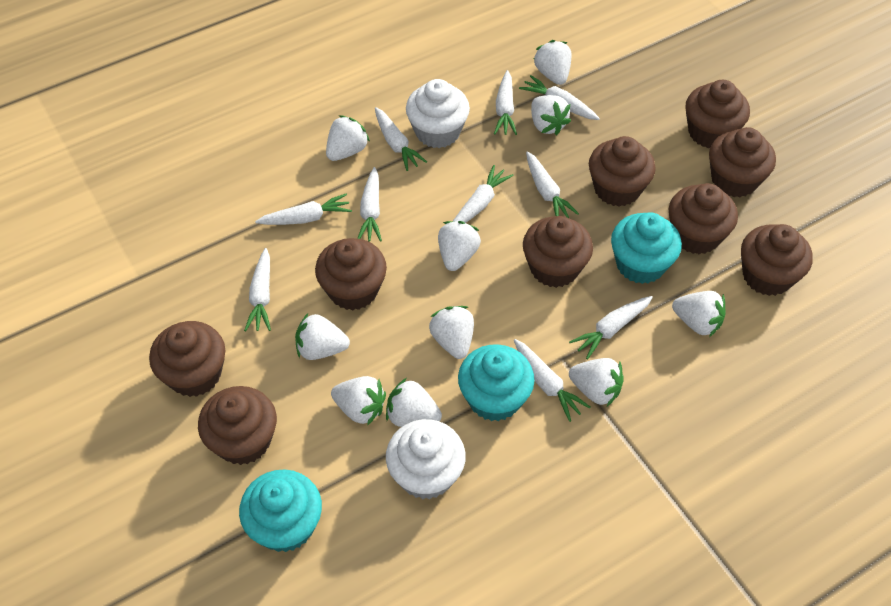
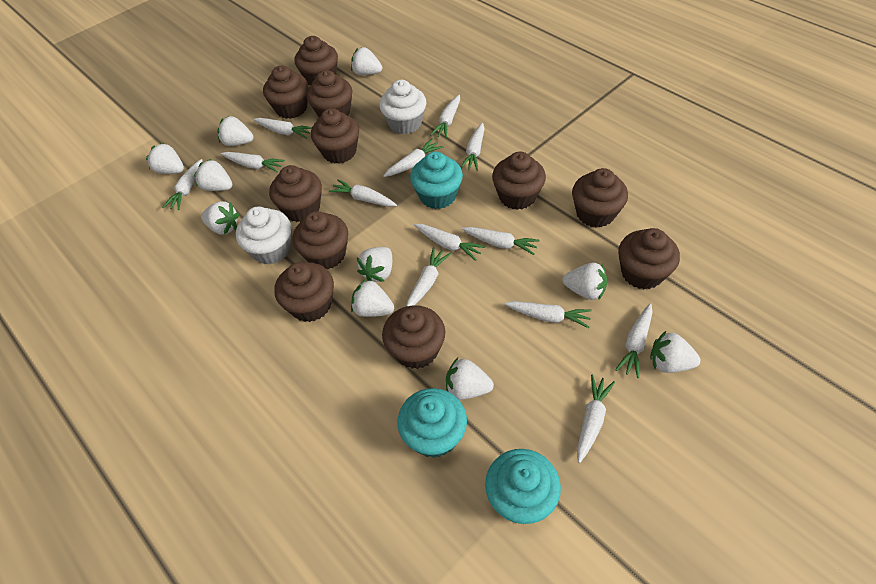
brown cupcake: [149,321,225,397] [198,386,277,465] [315,238,387,310] [523,216,593,288] [589,136,656,207] [669,183,738,254] [685,80,750,148] [709,127,776,197] [741,224,813,296] = 9 -> [263,66,308,119] [269,165,322,222] [274,262,334,322] [293,211,348,269] [294,36,338,86] [307,70,353,117] [311,108,359,163] [382,305,445,369] [492,152,546,210] [572,168,628,228] [618,228,680,290] = 11
white carrot: [244,248,271,331] [255,194,352,225] [357,167,382,242] [375,107,427,171] [453,165,514,223] [494,70,517,135] [514,339,590,422] [519,75,600,120] [526,151,579,218] [569,296,653,360] = 10 -> [162,159,203,210] [221,152,285,172] [253,118,312,139] [329,179,397,207] [383,138,443,177] [406,247,451,306] [414,224,485,261] [430,95,460,138] [461,123,485,171] [462,227,540,255] [504,301,592,328] [577,375,615,463] [615,303,653,378] = 13

